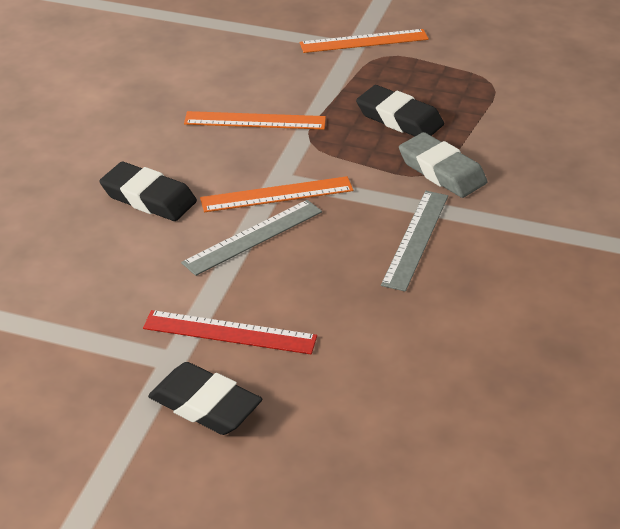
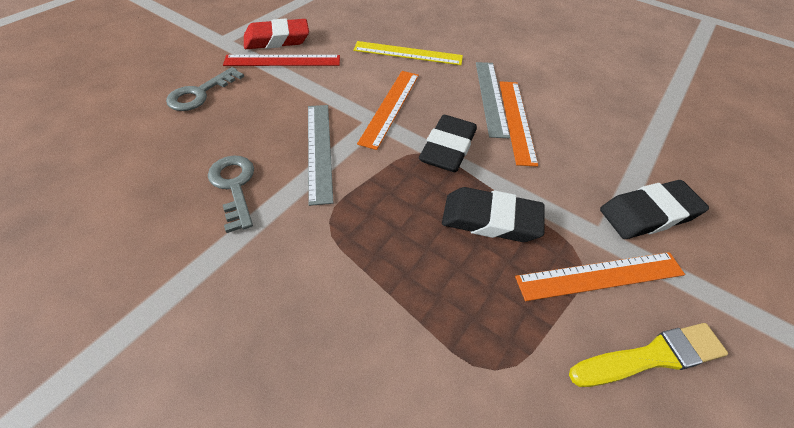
grey eraser: [399,132,487,198] = 1 -> none = 0
grey key: none = 0 -> [166,67,244,111] [208,155,254,233] = 2
red eraser: none = 0 -> [244,18,309,49] = 1
yellow brush: none = 0 -> [569,323,728,387] = 1
yellow ruler: none = 0 -> [353,41,463,65] = 1

